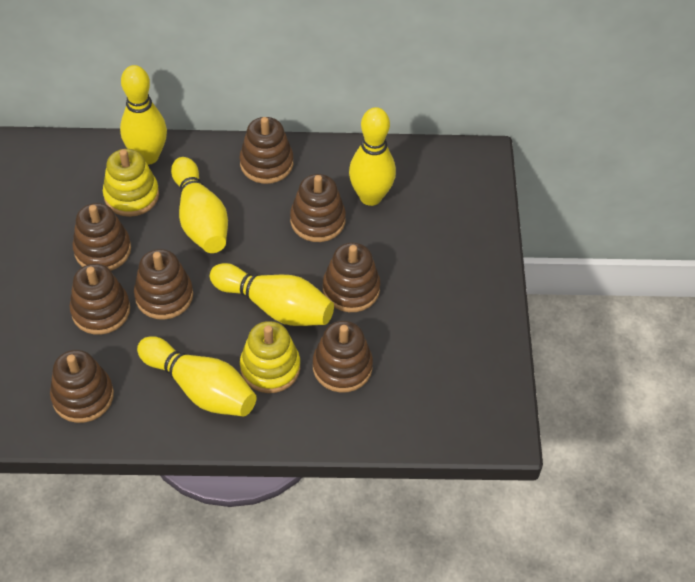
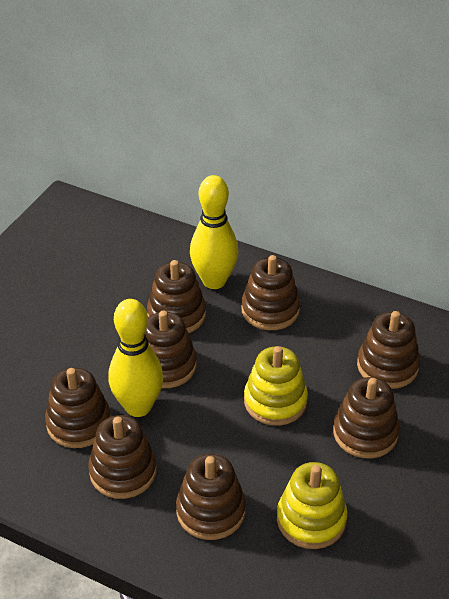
yellow bowling pin: [120,65,167,165] [137,336,257,416] [171,157,228,253] [210,263,334,326] [349,107,396,206] = 5 -> [108,299,163,417] [190,175,239,289] = 2

